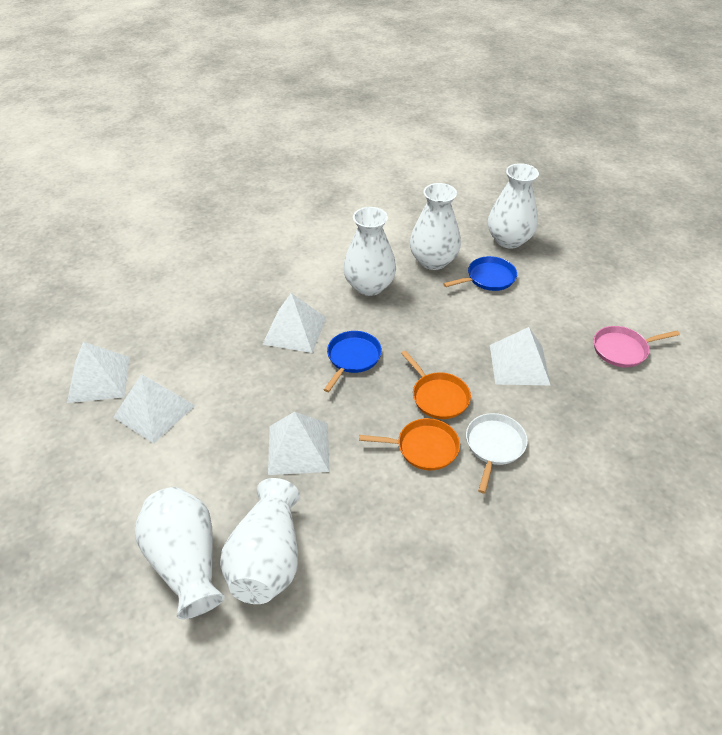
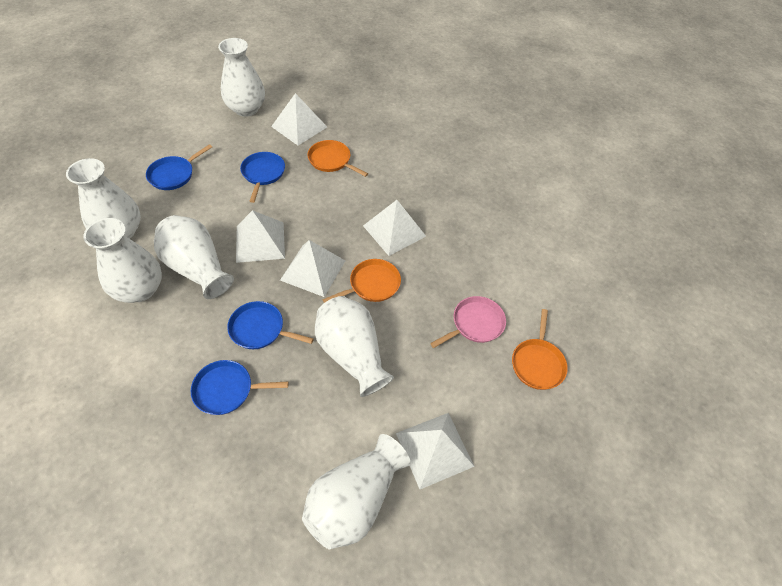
blue pan: [324,331,382,392] [443,256,517,291] = 2 -> [146,144,212,190] [191,360,288,415] [227,301,314,349] [240,152,285,203] = 4
orange pan: [359,418,460,470] [401,350,471,419] = 2 -> [307,140,368,177] [322,259,401,303] [512,309,568,390] = 3
white pan: [466,413,528,493] = 1 -> none = 0
white vase: [135,487,225,619] [220,478,300,604] [343,207,396,296] [410,183,461,270] [488,163,539,249] = 5 -> [66,158,141,239] [83,218,162,303] [154,215,234,299] [218,38,265,117] [302,434,410,549] [315,296,394,397] = 6

